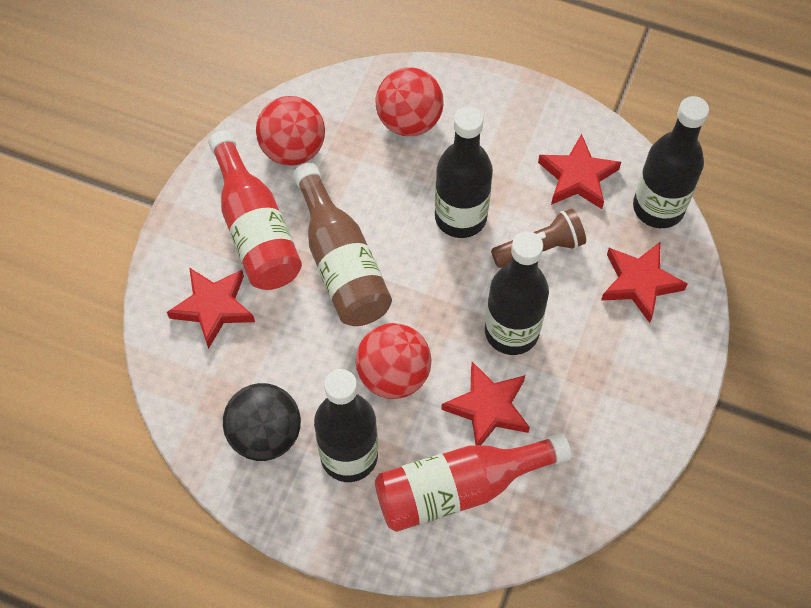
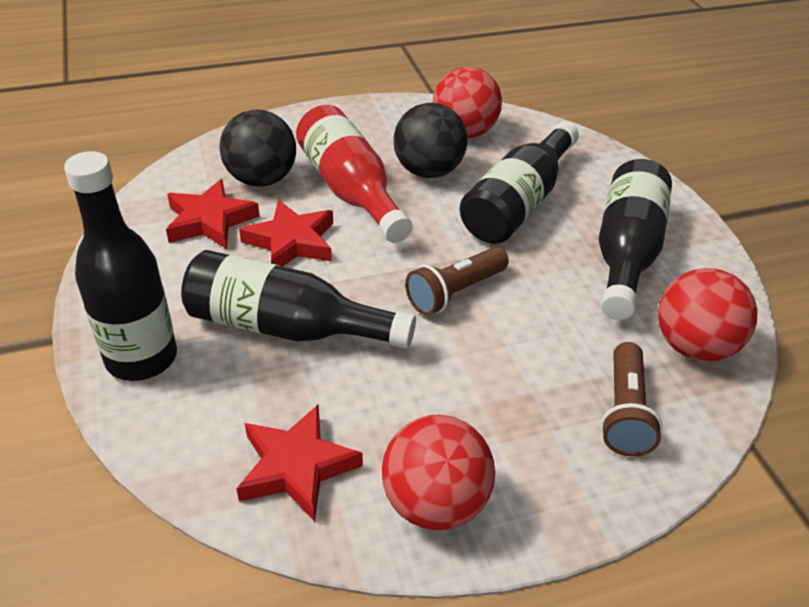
black ball: [223,383,301,461] = 1 -> [220,110,296,187] [393,103,467,178] = 2
brown bottle: [293,163,392,326] = 1 -> none = 0
brown flashlight: [491,209,586,268] = 1 -> [405,247,509,316] [601,342,663,457] = 2
red bottle: [208,130,302,290] [375,433,571,532] = 2 -> [296,105,413,243] = 1
red star: [167,267,255,349] [441,362,530,445] [538,134,621,209] [601,242,688,323] = 4 -> [166,179,260,249] [236,404,363,522] [239,200,333,267] = 3

